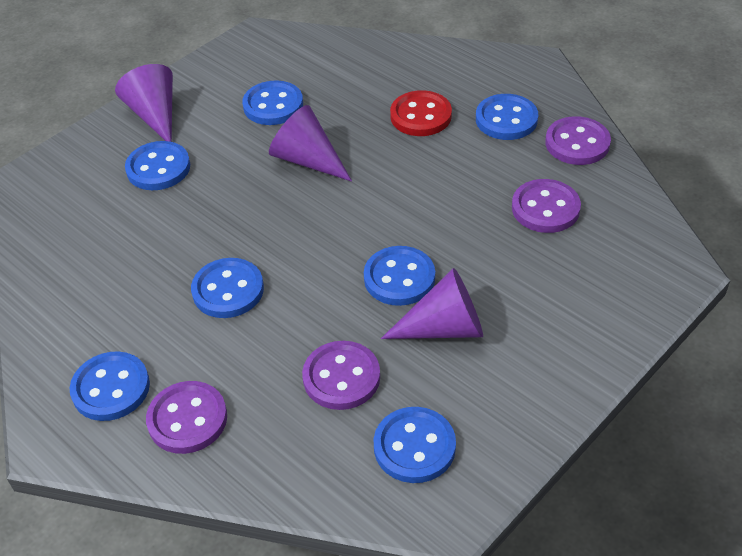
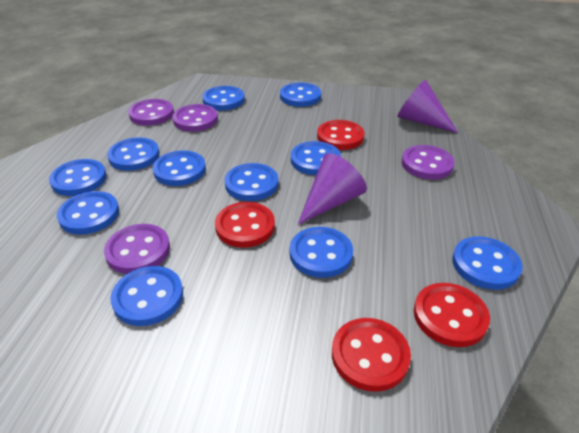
blue button: [70,351,150,421] [125,141,190,190] [191,258,264,318] [242,80,303,125] [364,246,435,306] [374,407,456,483] [476,94,538,140] = 7 -> [49,159,107,196] [57,191,119,235] [107,137,160,171] [110,266,183,326] [153,150,206,186] [202,86,245,111] [225,163,278,201] [280,83,321,107] [290,227,353,278] [291,141,341,175] [452,236,523,290] = 11
purple cone: [115,64,173,142] [269,105,352,181] [381,268,483,339] = 3 -> [298,153,367,225] [397,80,458,133] = 2
red button: [390,90,452,136] = 1 -> [215,202,275,248] [317,120,365,150] [332,318,411,392] [414,283,490,347] = 4

